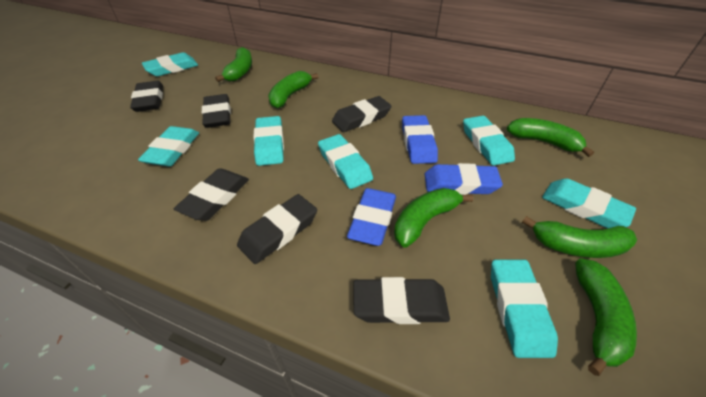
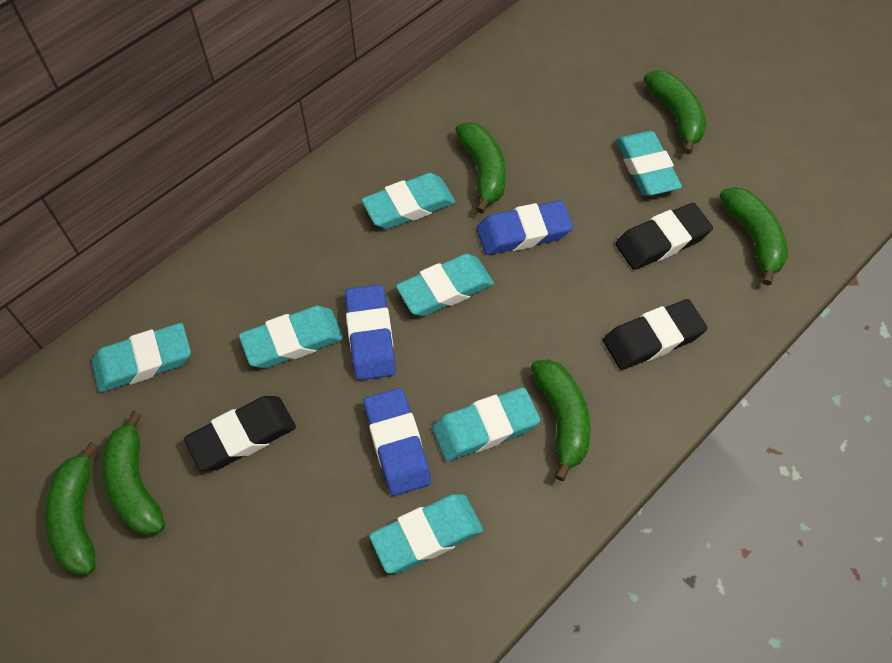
black eraser: [130,81,163,112] [174,168,249,221] [202,94,231,128] [237,194,317,264] [332,96,392,132] [353,277,450,324] = 6 -> [184,396,296,471] [603,299,707,370] [615,203,713,270] = 3

